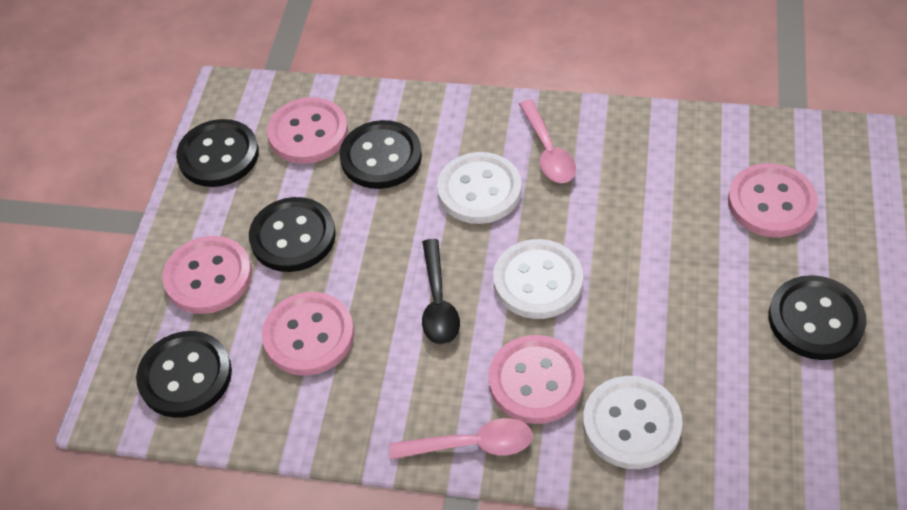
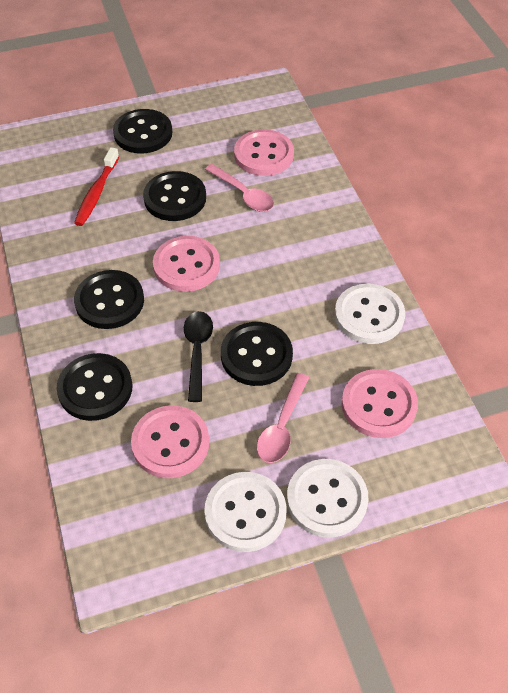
pink button: [163,236,252,314] [262,292,354,375] [267,97,348,164] [488,335,584,424] [728,163,818,237] = 5 -> [131,405,209,478] [153,236,220,292] [234,129,294,176] [342,369,418,438] = 4
red toothbrush: none = 0 -> [74,147,119,226] = 1

